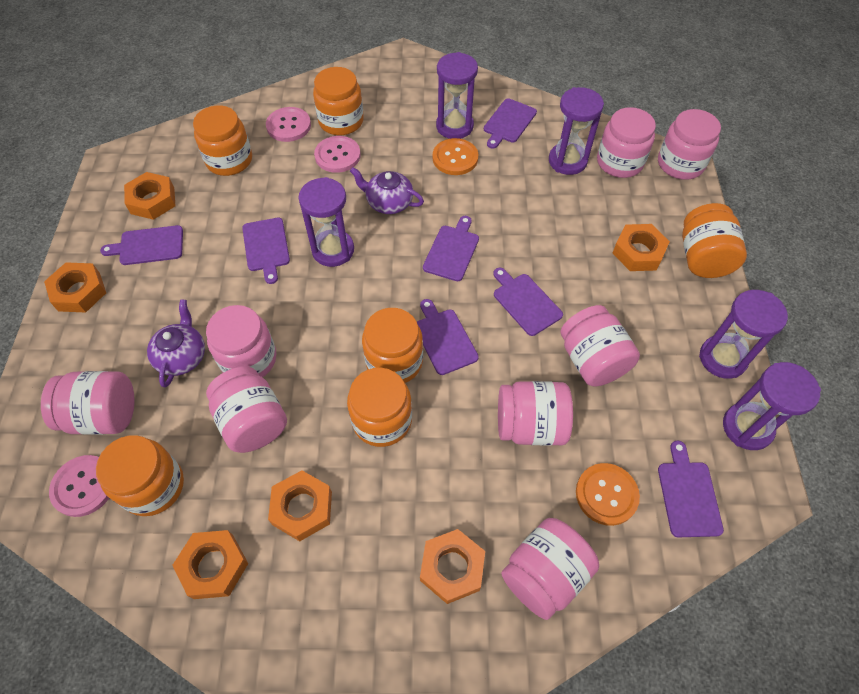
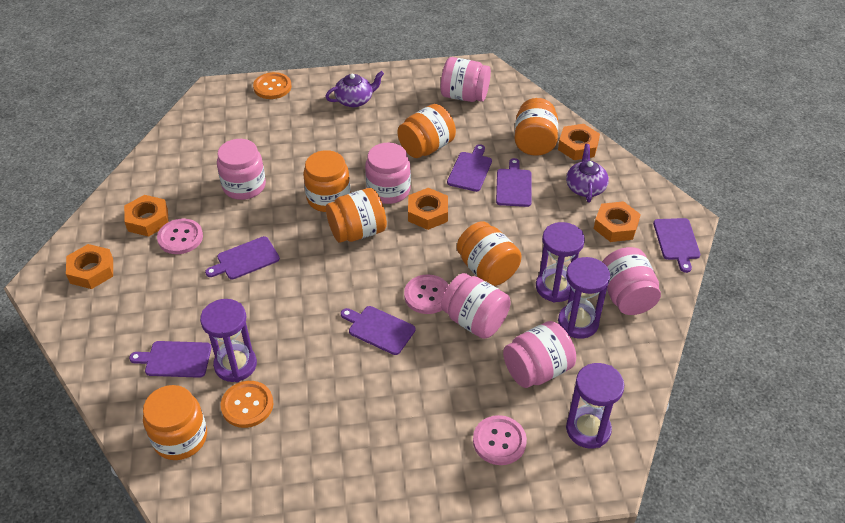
orange nut: [44,262,106,312] [124,172,175,220] [172,530,248,599] [268,470,332,541] [420,529,485,604] [613,224,670,271] = 6 -> [66,244,113,289] [124,195,168,237] [408,188,448,230] [558,124,600,160] [594,201,641,242] = 5
pink jar: [41,371,135,435] [206,305,277,377] [206,366,287,453] [498,381,573,446] [501,518,599,620] [560,305,640,386] [597,107,656,178] [658,109,721,180] = 8 -> [217,139,266,200] [365,143,411,204] [441,57,491,102] [441,273,511,339] [503,321,576,388] [602,247,661,315] = 6
purple cutting board: [100,225,183,265] [242,218,290,284] [417,299,479,375] [423,216,479,281] [484,98,537,149] [493,268,563,336] [658,441,724,537] = 7 -> [129,341,212,378] [205,236,280,279] [341,306,416,355] [447,144,492,192] [496,158,532,207] [653,218,700,273] = 6
purple hourglass: [298,177,354,267] [436,52,478,139] [549,87,604,175] [699,290,788,379] [723,362,821,450] = 5 -> [200,299,257,382] [536,222,585,303] [558,257,610,339] [566,363,624,449] = 4

